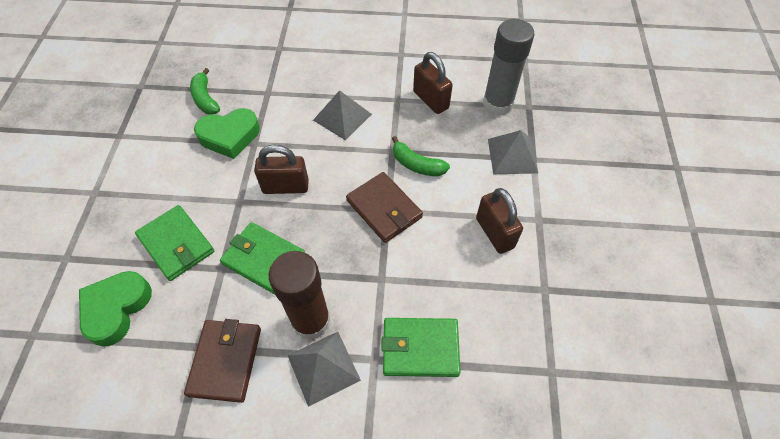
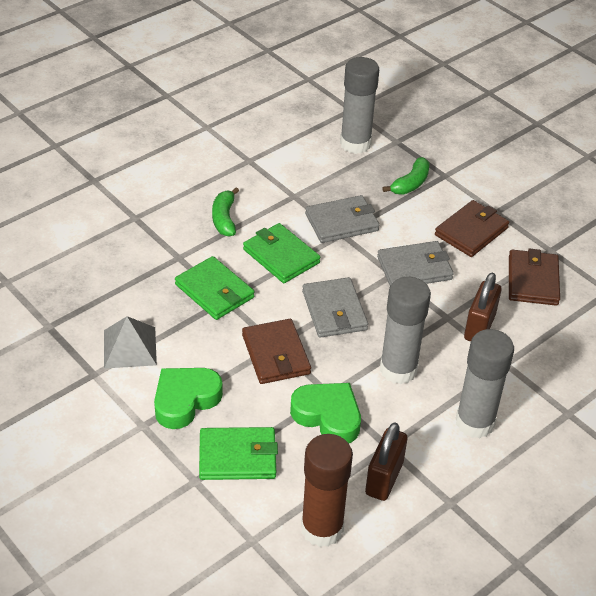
brown padlock: [254,145,309,194] [413,52,453,114] [476,188,523,254] = 3 -> [365,422,407,501] [464,273,501,341] = 2
brown wallet: [184,319,261,403] [346,172,423,243] = 2 -> [242,319,311,384] [435,200,509,257] [509,248,560,306] = 3
grey glue stick: [483,19,534,116] = 1 -> [340,57,379,154] [380,277,431,384] [455,329,514,438] = 3
grey pyramid: [287,332,361,407] [313,90,372,140] [488,130,538,174] = 3 -> [104,316,157,369] = 1
grey wallet: none = 0 -> [302,277,368,338] [305,195,379,243] [377,241,454,286] = 3

